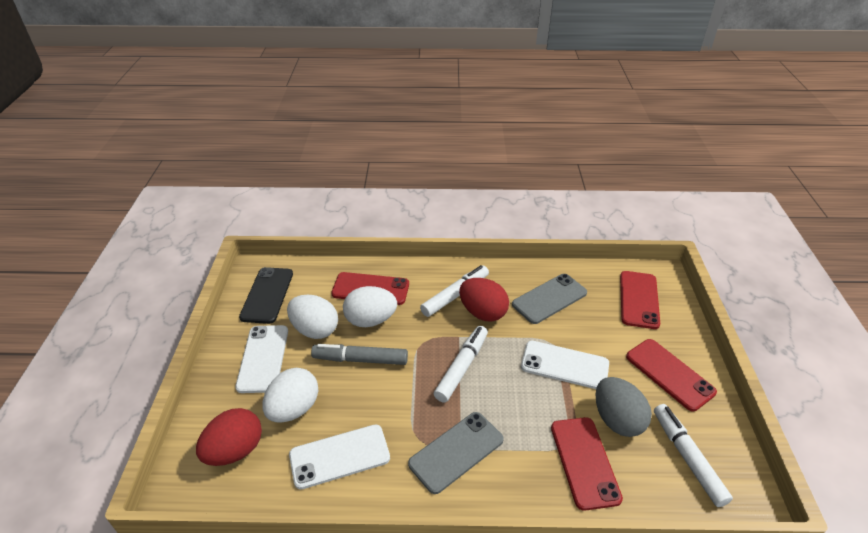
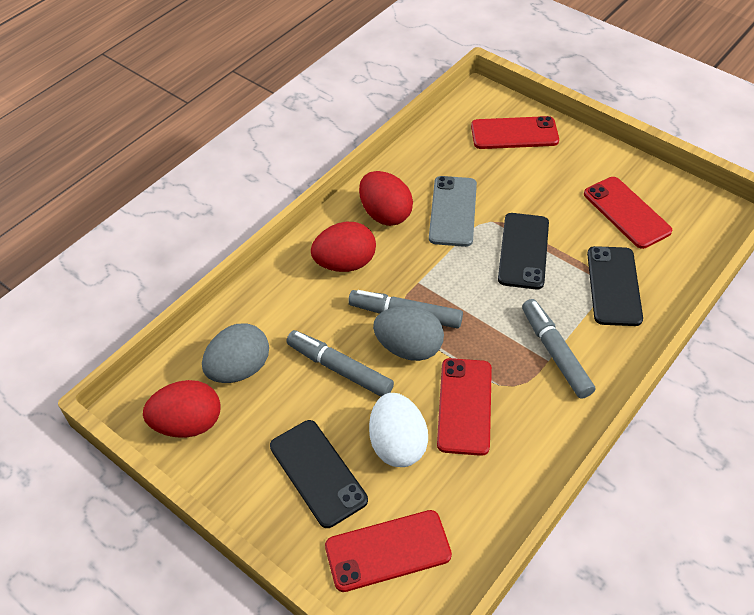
black phone: [239,267,293,324] = 1 -> [270,420,368,528] [498,213,549,289] [587,246,643,326] = 3
grey egg: [596,377,652,437] = 1 -> [202,323,269,383] [373,306,444,361] = 2
grey marker: [311,344,408,365] = 1 -> [286,330,394,397] [348,290,463,329] [522,299,595,399] = 3
grey phone: [408,412,504,494] [512,274,587,324] = 2 -> [429,176,477,247] = 1
red egg: [196,408,262,466] [459,278,509,321] = 2 -> [143,380,221,438] [311,222,376,272] [359,171,413,226] = 3
white egg: [262,368,318,423] [287,295,338,339] [343,286,397,327] = 3 -> [369,393,428,467] = 1
white marker: [420,265,489,317] [434,326,488,403] [654,404,733,507] = 3 -> none = 0
white phone: [235,325,288,393] [289,424,390,490] [521,341,609,389] = 3 -> none = 0

